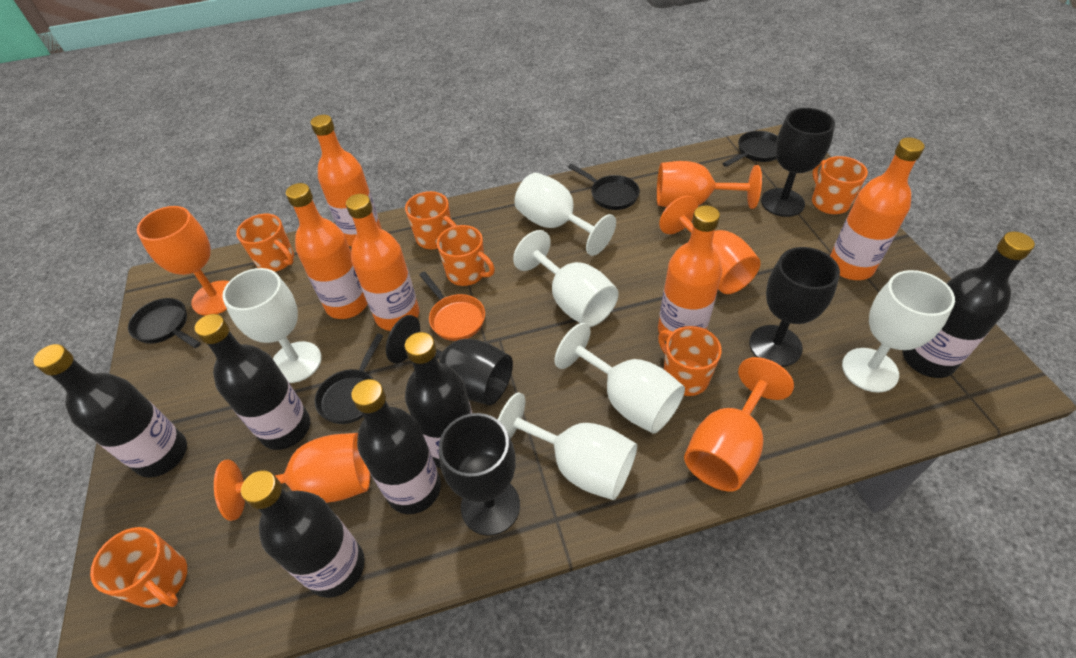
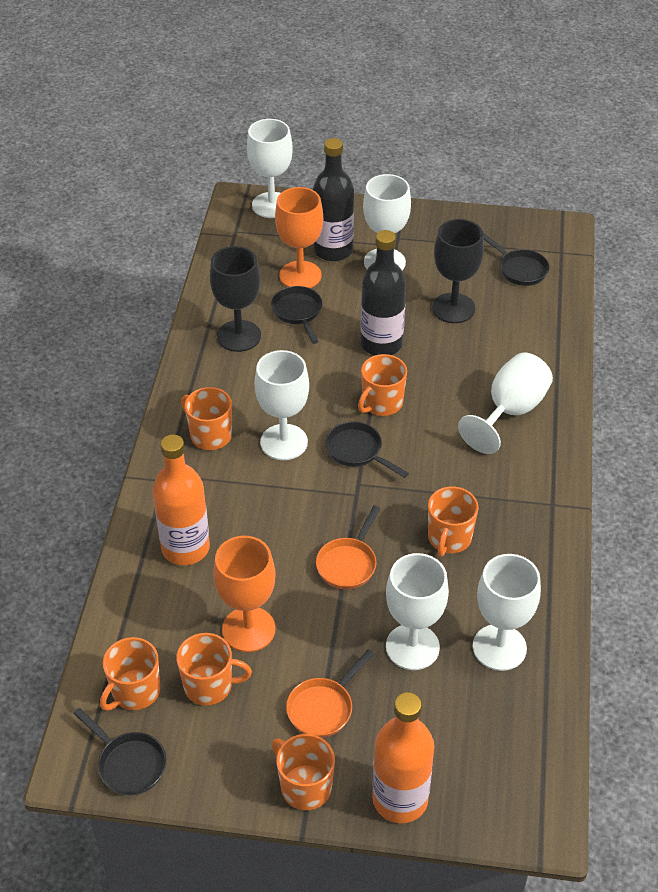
black bottle: [33,344,187,478] [195,314,310,450] [241,470,365,598] [351,379,441,514] [405,332,472,468] [902,232,1035,378] = 6 -> [313,138,354,262] [360,230,406,355] = 2
black goblet: [386,315,513,405] [439,413,520,536] [749,247,840,367] [761,108,835,217] = 4 -> [210,246,261,352] [432,219,484,323] = 2
orange bottle: [286,183,368,319] [311,115,382,247] [346,194,419,331] [658,205,722,342] [830,137,925,280] = 5 -> [152,434,210,565] [372,692,434,823] = 2
orange goblet: [137,206,229,316] [214,433,370,521] [657,161,762,209] [659,196,761,294] [684,357,794,491] = 5 -> [213,536,276,652] [275,187,323,288] = 2
orange pan: [419,271,485,341] = 1 -> [286,649,374,738] [316,506,380,589] = 2

